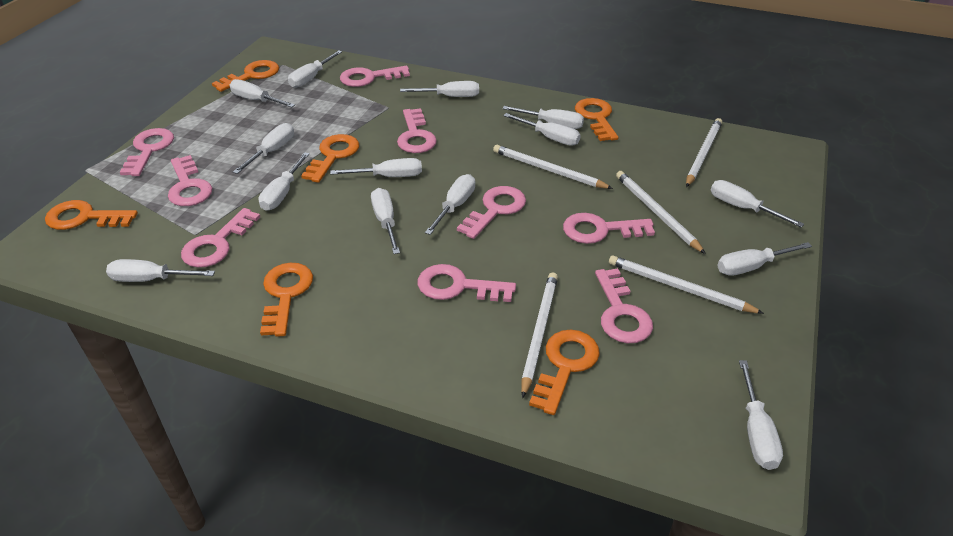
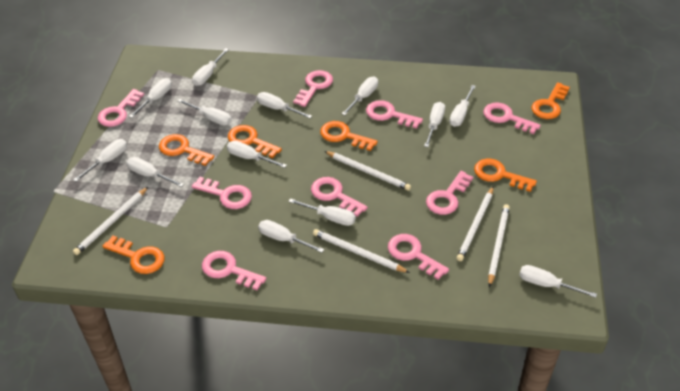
white screwdriver: [106,259,215,282] [229,79,295,107] [233,123,294,174] [259,152,310,211] [288,50,342,88] [330,158,422,177] [371,188,400,254] [400,81,479,97] [425,174,475,235] [502,106,584,129] [503,113,581,146] [710,180,804,228] [717,242,812,276] [739,360,783,470] = 14 -> [73,139,127,182] [127,157,184,187] [129,78,172,118] [178,99,232,125] [192,48,229,86] [227,141,287,168] [257,92,312,118] [258,220,324,253] [288,198,356,226] [342,77,378,115] [424,102,445,147] [450,85,476,127] [519,265,597,298] = 13

